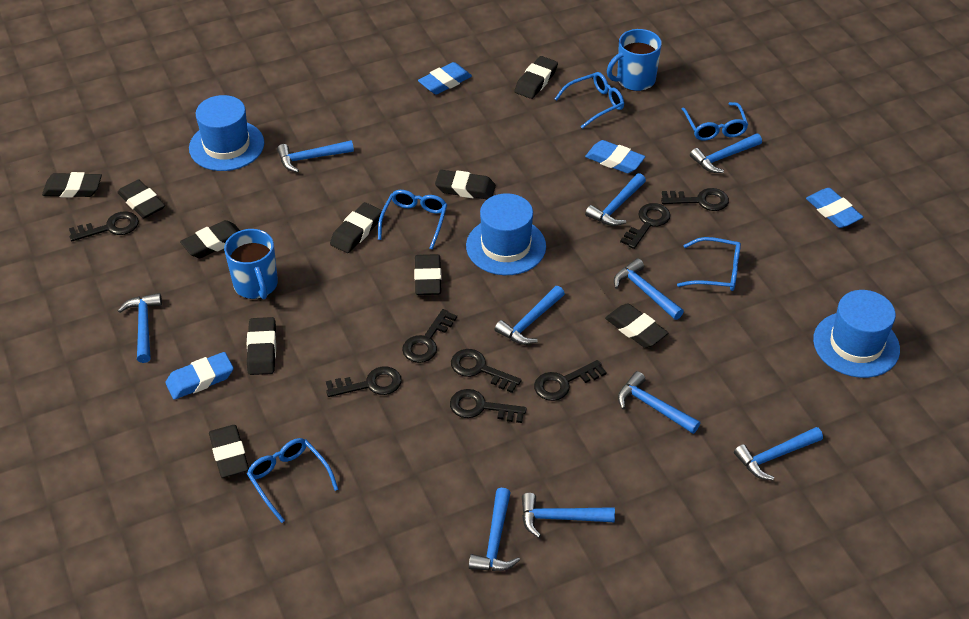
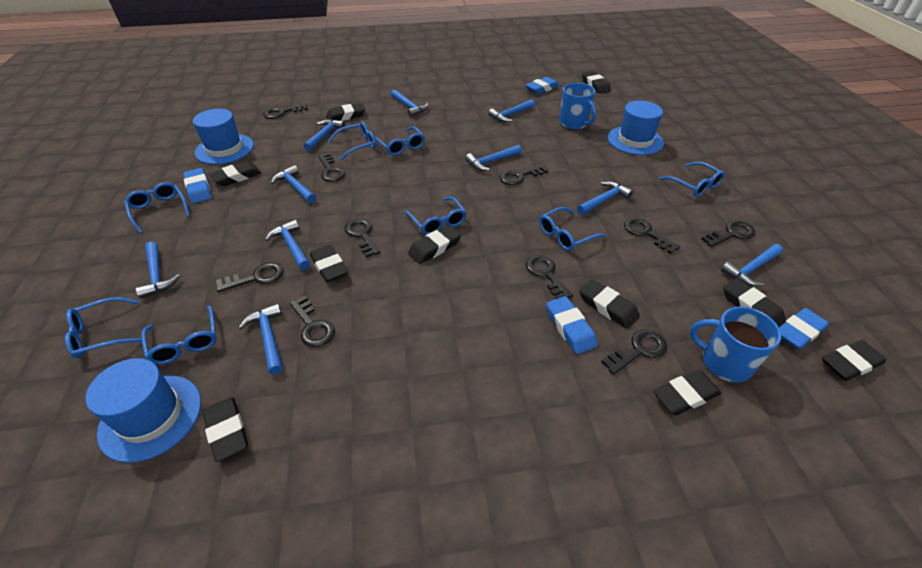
black key: [69,211,139,241] [326,366,402,397] [402,309,457,363] [450,389,527,423] [451,349,522,393] [534,360,607,401] [620,203,670,249] [661,188,729,211] = 8 -> [216,262,284,292] [263,104,308,119] [290,296,335,347] [318,153,345,182] [345,218,381,258] [500,164,549,185] [526,255,573,299] [601,330,667,375] [624,217,680,254] [701,220,755,247] = 10
blue glasses: [247,438,339,523] [378,190,448,250] [555,72,624,129] [677,237,741,291] [682,102,748,141] = 5 -> [65,297,142,358] [124,182,190,233] [141,306,217,364] [328,121,376,160] [374,126,425,156] [404,197,467,235] [539,207,606,251] [659,162,725,197] = 8

